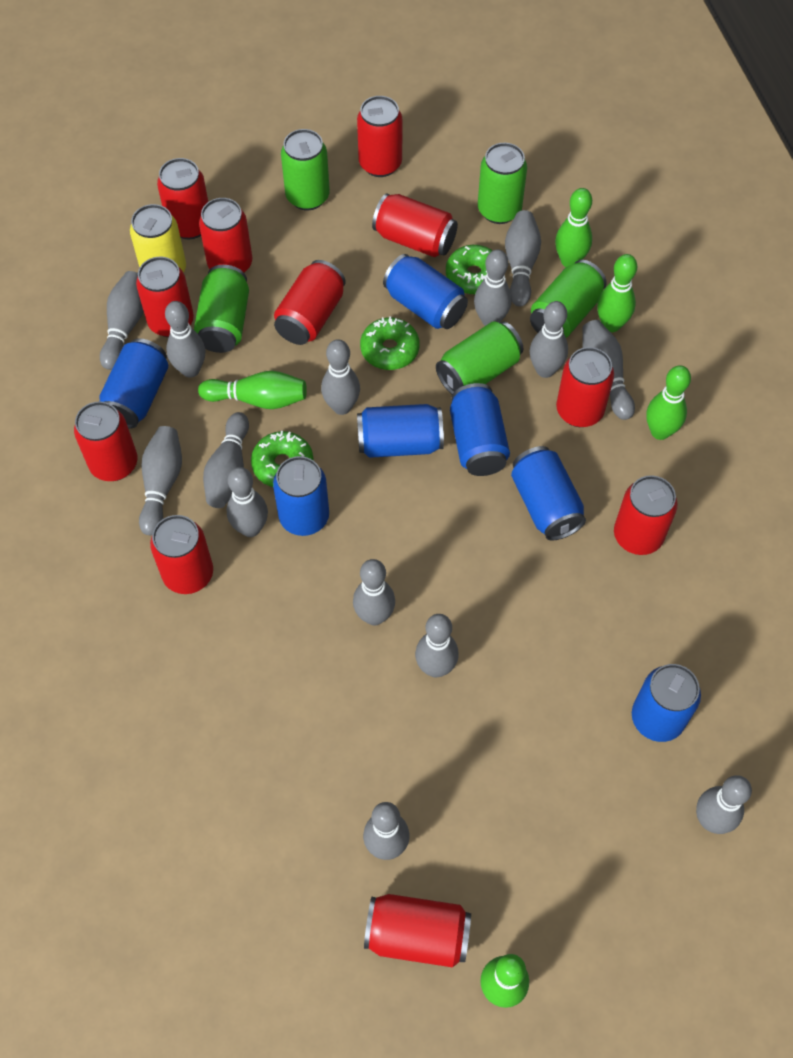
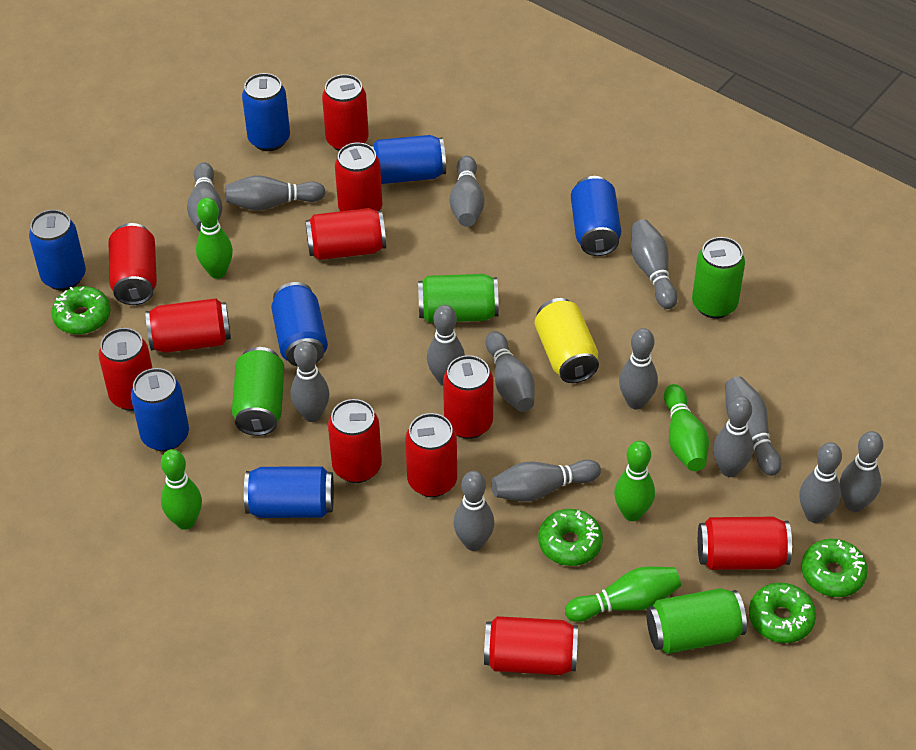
green can: [194,265,249,353] [281,129,330,211] [436,321,523,394] [478,143,527,224] [530,260,607,338] = 5 -> [232,347,284,436] [418,274,499,323] [646,588,747,654] [692,237,745,319] = 4
green donut: [251,431,313,487] [360,316,420,370] [446,245,493,294] = 3 -> [51,286,111,335] [538,509,603,566] [749,583,816,643] [801,539,868,597] = 4

